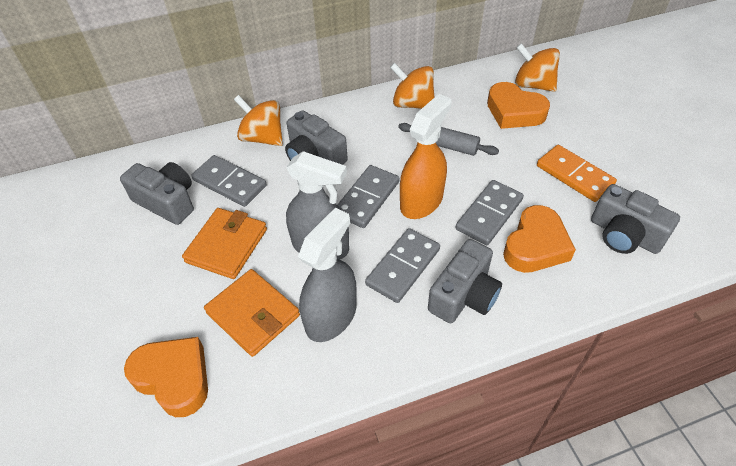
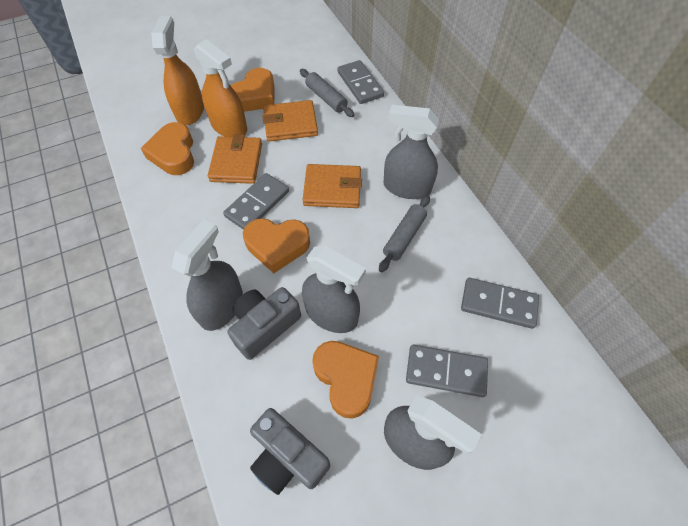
grey camera: [120,162,194,225] [285,110,348,165] [428,239,502,323] [591,184,680,254] = 4 -> [227,287,301,360] [250,408,330,495] = 2
grey rolling pin: [398,123,499,156] = 1 -> [300,69,354,117] [379,195,430,272] = 2
grey spray bottle: [286,151,349,260] [298,207,357,342] = 2 -> [172,219,243,331] [302,245,366,333] [384,105,439,199] [384,395,482,470] = 4
orange domino: [537,145,617,202] = 1 -> none = 0
orange heart: [124,337,208,417] [487,82,550,129] [503,205,576,273] = 3 -> [141,122,194,175] [230,68,275,112] [243,218,310,273] [312,341,379,419] = 4
orange spinning top: [234,95,283,146] [390,63,435,109] [515,43,560,92] = 3 -> none = 0
orange spray bottle: [400,94,452,219] = 1 -> [151,16,204,125] [194,39,247,137] = 2
orange wallet: [182,208,267,279] [204,269,300,357] = 2 -> [208,134,262,184] [262,100,318,141] [303,164,362,208] = 3

